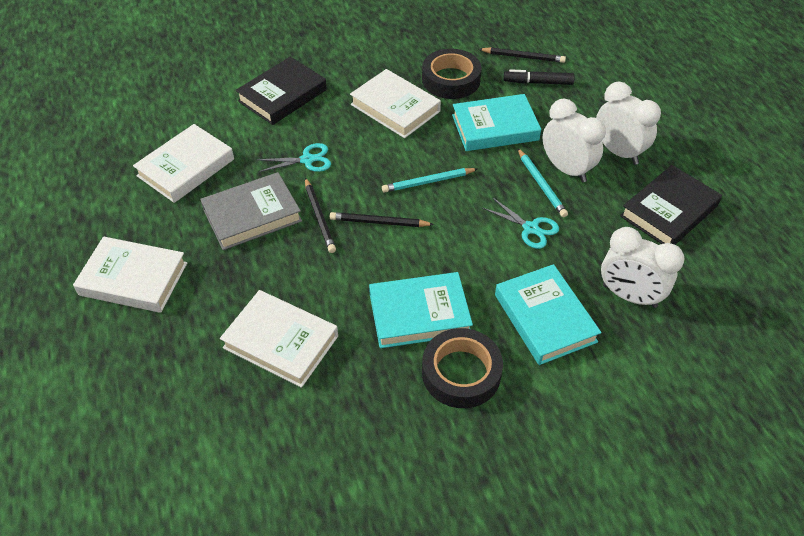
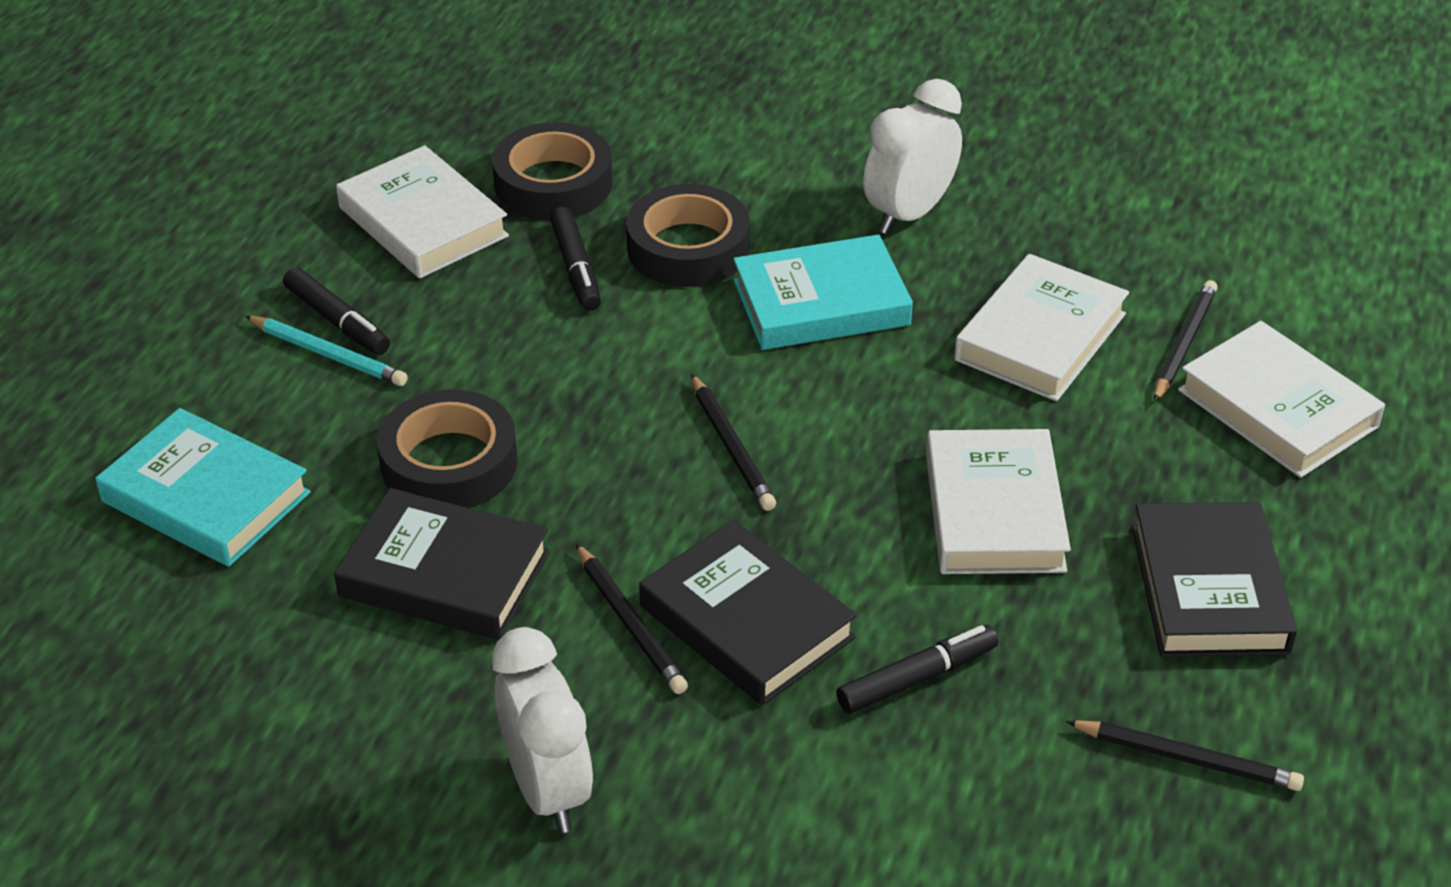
black book: [236,57,327,125] [620,165,722,245] = 2 -> [334,488,550,640] [639,520,857,705] [1132,502,1297,657] = 3
black marker: [503,69,574,85] = 1 -> [283,267,390,355] [550,206,601,311] [836,625,998,714] = 3
black pencil: [305,178,336,253] [330,212,434,227] [479,47,566,63] = 3 -> [576,544,688,694] [691,374,776,511] [1065,720,1304,791] [1154,280,1218,402] = 4
black tape: [422,49,482,99] [422,328,503,408] = 2 -> [377,389,518,508] [492,122,613,220] [626,184,750,287] = 3
grey book: [200,172,302,250] = 1 -> none = 0
turquoise book: [369,272,473,348] [452,94,541,151] [495,264,601,365] = 3 -> [95,408,310,567] [733,235,913,350] = 2
turquoise pencil: [382,168,477,193] [518,148,568,217] = 2 -> [245,316,408,386] = 1
turquoise scissors: [256,143,331,172] [482,197,559,249] = 2 -> none = 0
white clock: [543,99,606,182] [596,82,661,165] [601,227,685,308] = 3 -> [492,627,593,833] [863,79,962,234] = 2

